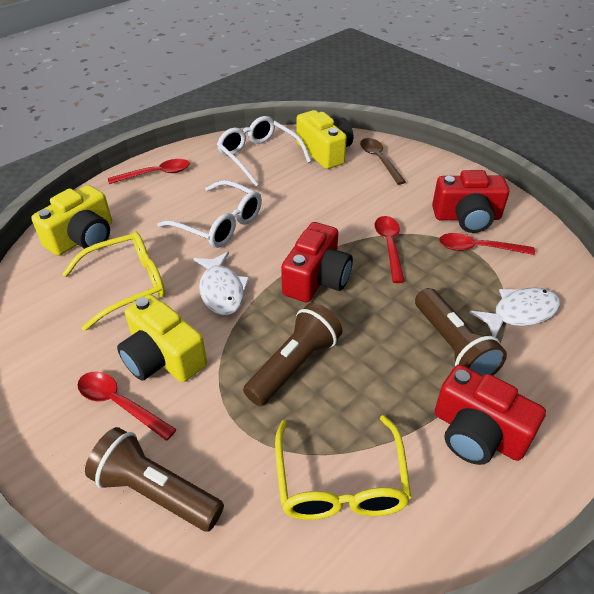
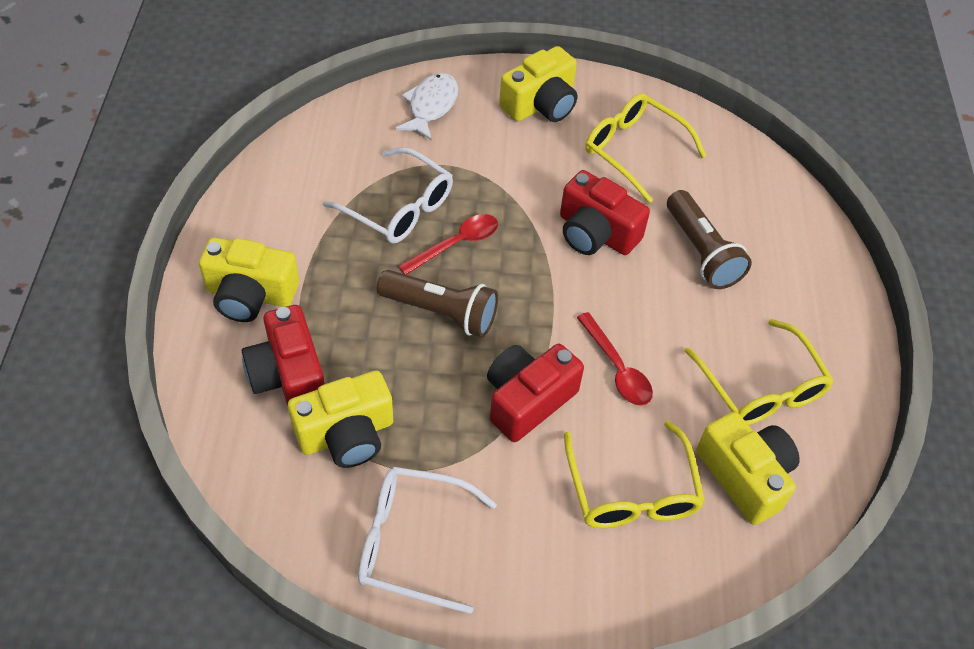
brown flashlight: [85,427,224,532] [243,303,343,406] [415,288,507,376] = 3 -> [377,270,498,337] [667,190,752,289] = 2
brown spoon: [360,138,406,185] = 1 -> none = 0
red spoon: [77,372,177,441] [108,159,190,184] [375,216,405,283] [439,233,535,255] = 4 -> [398,214,498,275] [577,312,653,406] = 2
white fish: [193,252,250,315] [470,287,560,337] = 2 -> [395,73,458,141] = 1
yellow camera: [31,185,112,256] [117,294,207,382] [296,110,353,169] = 3 -> [199,237,299,322] [288,371,393,468] [499,46,577,122] [696,412,800,525] = 4
yellow glasses: [62,232,165,331] [275,415,411,520] = 2 -> [564,421,705,528] [585,93,706,203] [685,319,834,425] = 3

